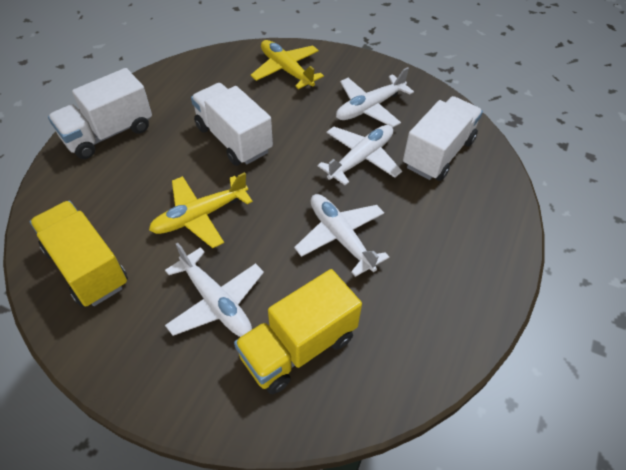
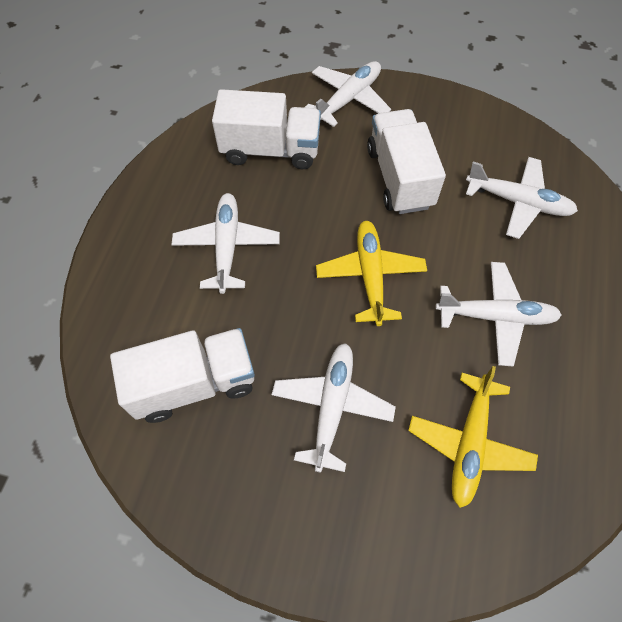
white plane: [165,243,264,337] [294,194,389,277] [318,125,402,185] [336,67,414,127] = 4 -> [171,193,280,294] [272,343,396,472] [305,61,391,127] [435,262,562,366] [466,157,578,239] = 5
yellow truck: [30,201,128,307] [234,269,362,394] = 2 -> none = 0

